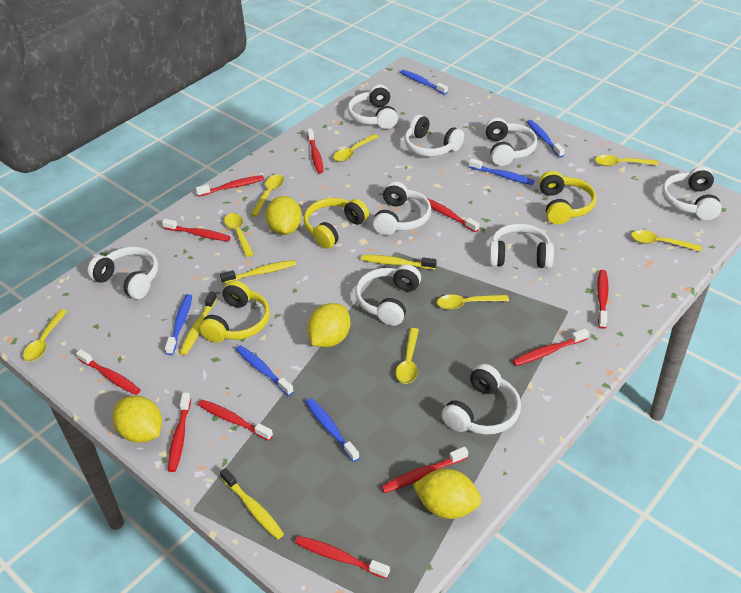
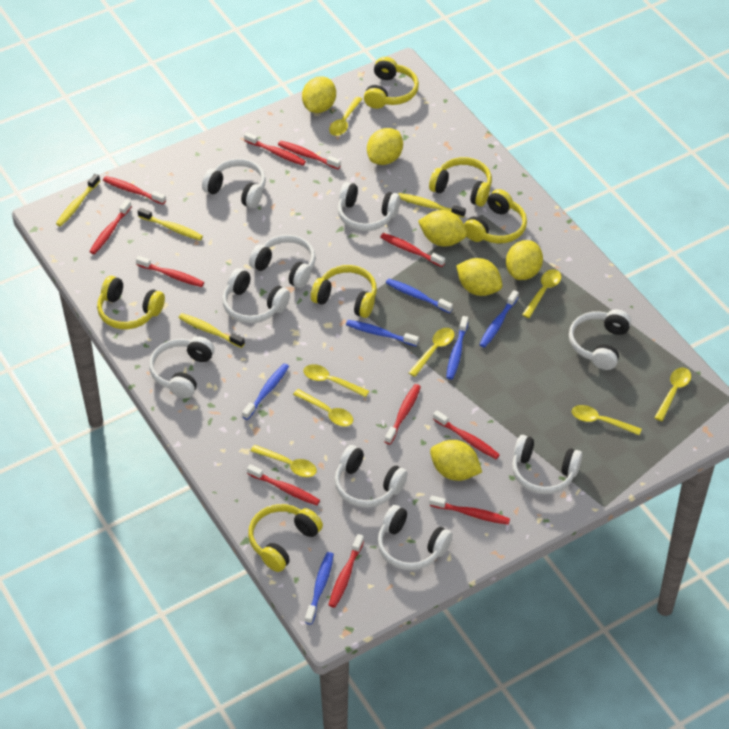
yellow headphones: [199,280,270,343] [304,198,369,249] [539,171,596,225] = 3 -> [97,276,165,329] [248,504,323,572] [311,265,377,318] [364,57,419,109] [429,157,492,207] [464,189,527,244] = 6
yellow lemon: [113,396,162,443] [266,196,302,235] [307,303,350,347] [413,469,482,519] = 4 -> [302,76,336,113] [367,128,403,165] [418,210,467,246] [430,440,482,481] [456,258,502,296] [506,240,543,280] = 6

